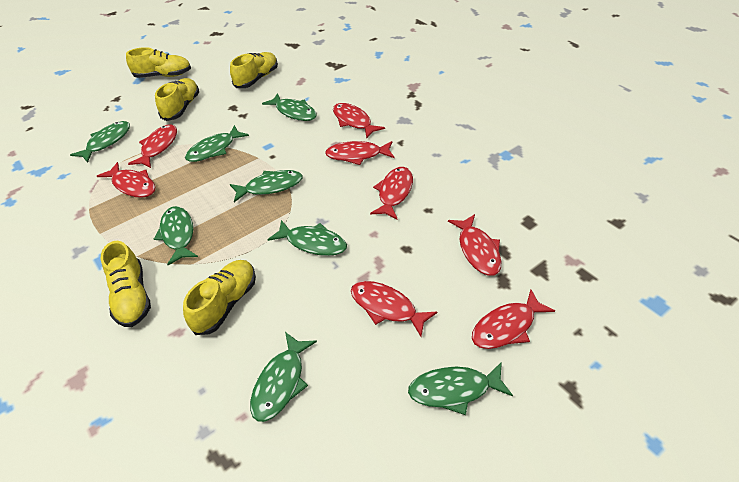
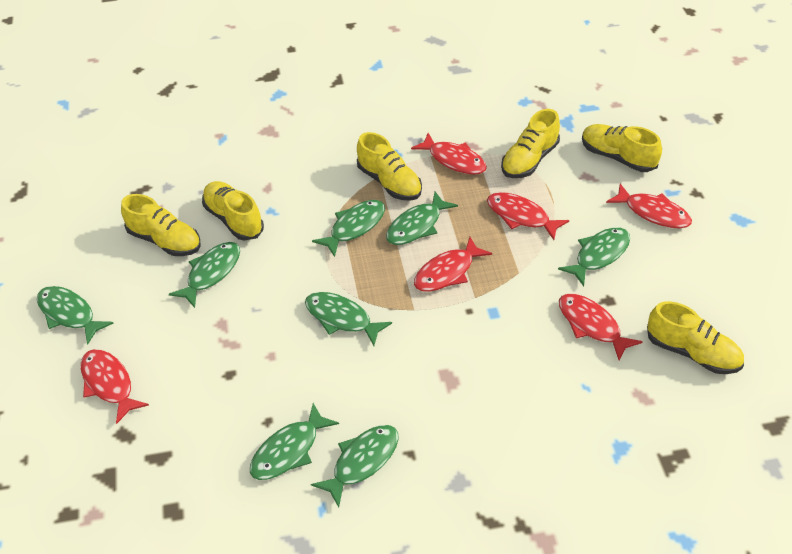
red fish: [97,162,155,198] [128,124,177,168] [325,141,394,165] [333,103,385,138] [351,281,437,337] [370,167,413,220] [448,214,502,275] [472,289,555,349] = 8 -> [81,349,149,424] [411,133,487,175] [414,237,492,292] [487,192,569,240] [559,294,643,360] [606,184,692,229] = 6
yellow shoe: [101,241,151,327] [126,47,191,78] [155,78,199,121] [183,260,256,335] [230,52,278,88] = 5 -> [121,194,201,256] [202,181,264,241] [357,132,422,201] [501,109,560,178] [582,124,662,172] [647,301,744,374] = 6

